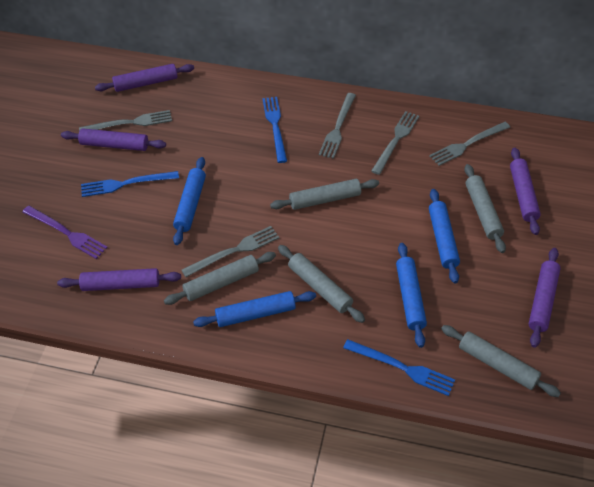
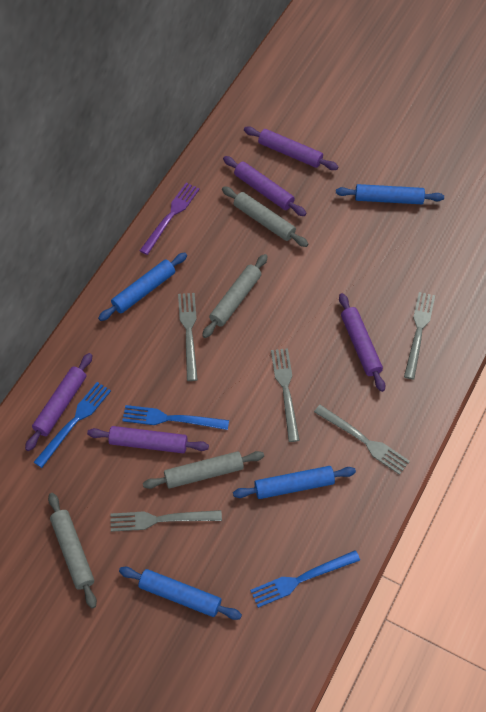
grey rolling pin: [164,252,276,305] [270,179,379,210] [278,245,365,323] [441,325,561,397] [464,164,506,253] = 5 -> [48,493,97,608] [143,451,264,489] [202,254,268,338] [222,186,308,247] = 4

